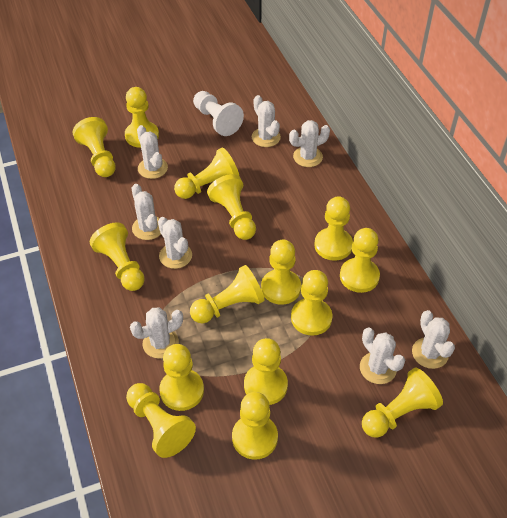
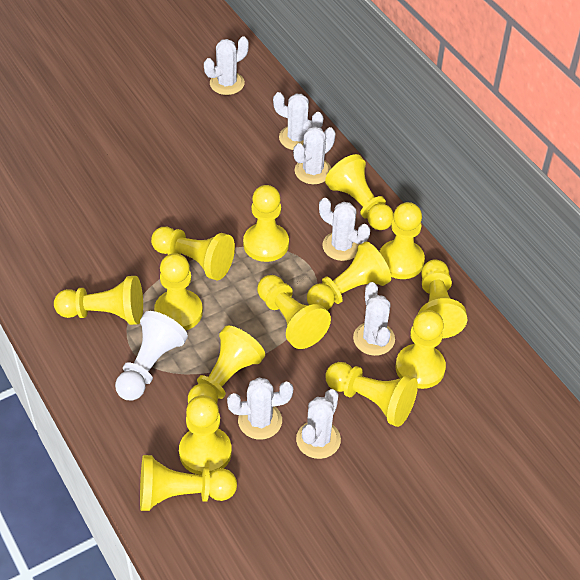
white cactus: [130,307,183,359] [132,184,161,240] [137,125,168,179] [158,217,192,269] [252,95,281,147] [289,120,330,167] [360,328,405,384] [412,310,455,369] = 8 -> [204,36,249,95] [227,377,293,440] [273,92,323,150] [293,126,336,184] [296,389,341,459] [319,198,370,261] [353,282,395,356] = 7
yellow pawn: [72,117,116,177] [90,222,145,291] [125,87,159,148] [126,383,196,458] [159,344,204,411] [174,148,240,199] [190,265,265,324] [207,174,256,240] [232,392,278,460] [244,338,288,405] [261,240,301,305] [291,270,332,336] [314,196,353,261] [340,228,380,293] [362,368,443,438] = 15 -> [54,276,143,325] [140,455,237,511] [151,227,235,280] [154,253,203,331] [179,395,232,475] [188,326,265,403] [243,185,289,262] [257,275,331,349] [307,241,391,310] [325,154,394,230] [325,362,418,427] [379,202,425,279] [395,310,446,389] [418,259,467,339] = 14

